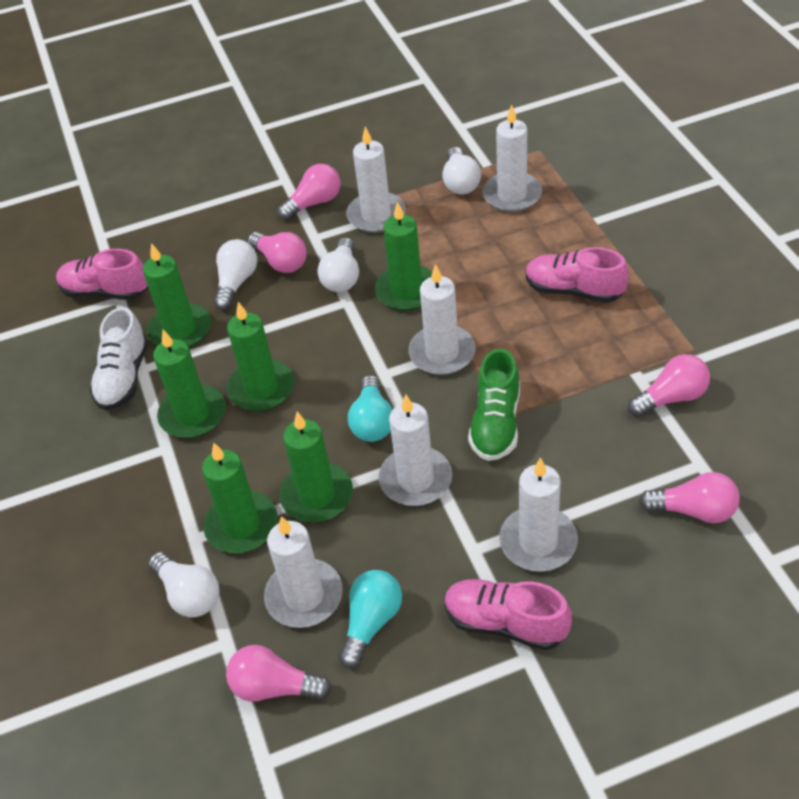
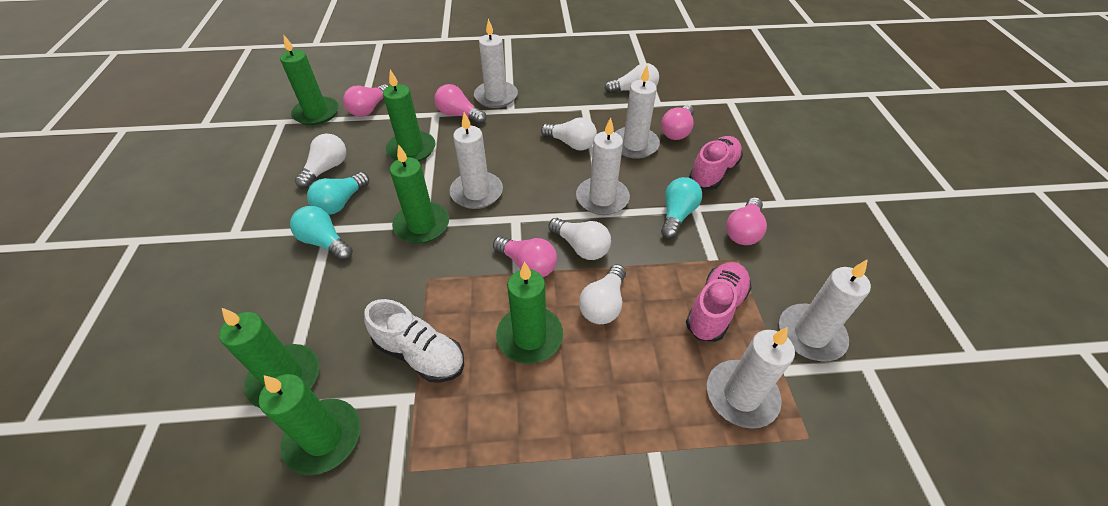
green shoe: [468,348,520,461] = 1 -> none = 0
pink shoe: [56,249,148,300] [445,579,572,650] [526,247,629,303] = 3 -> [686,262,752,342] [689,136,743,190] = 2
turquoise light bulb: [339,570,402,668] [348,375,393,442] = 2 -> [290,206,353,261] [307,172,369,215] [661,177,702,239] = 3
white light bulb: [148,552,219,618] [214,239,257,310] [318,238,359,292] [442,147,481,194] = 4 -> [295,134,346,188] [541,117,597,150] [548,218,611,260] [579,264,626,324] [604,63,659,93] = 5

